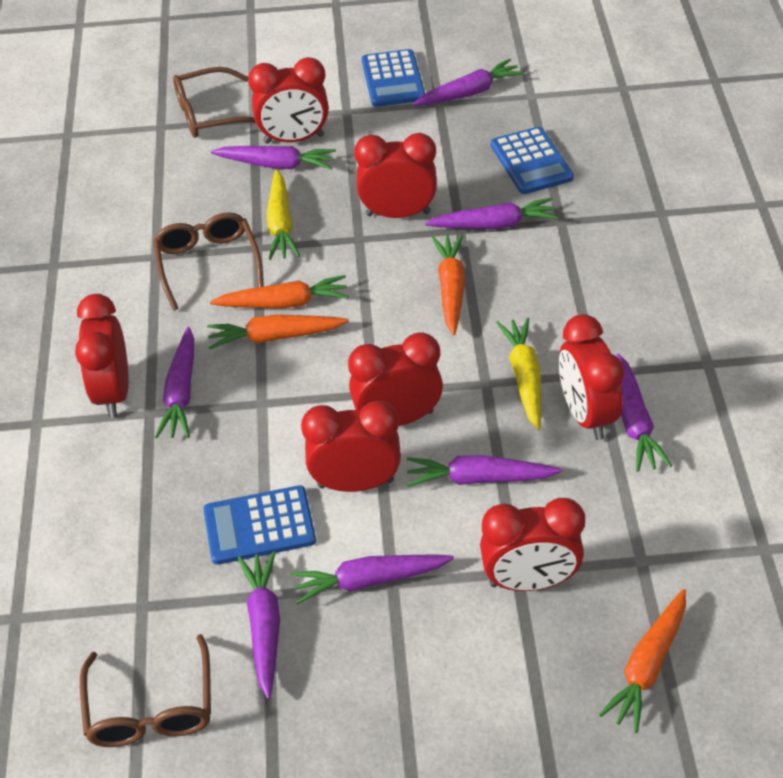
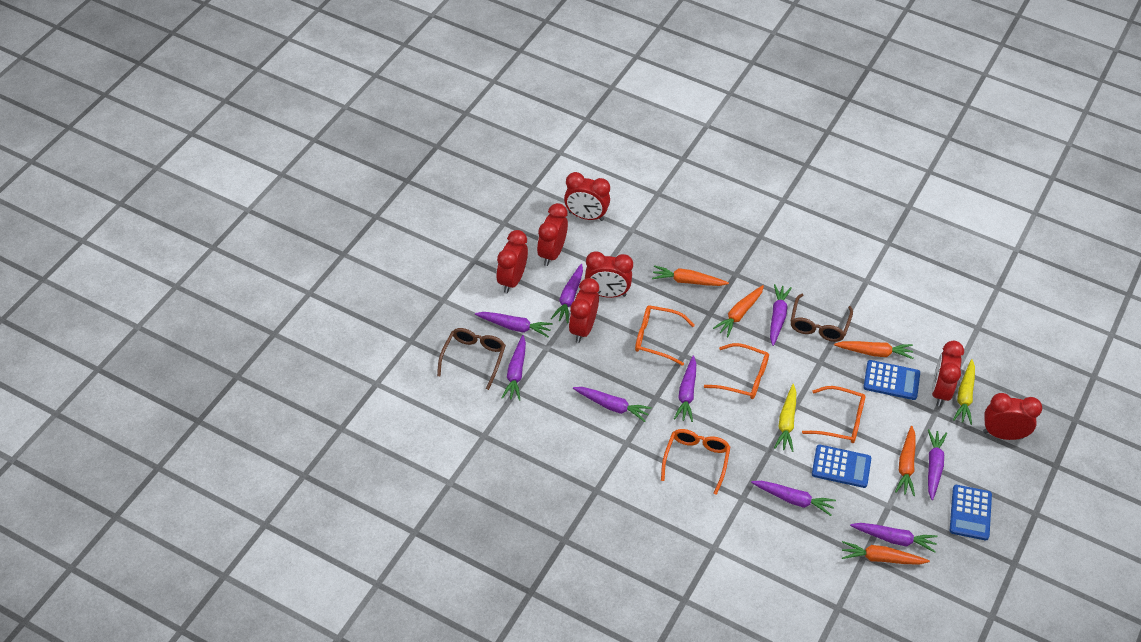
brown glasses: [80,634,211,747] [153,212,264,311] [173,67,256,138] = 3 -> [437,328,506,390] [791,293,853,342] = 2
orange carrot: [207,315,349,349] [210,275,349,309] [432,235,465,335] [599,589,686,733] = 4 -> [652,265,729,286] [713,285,764,337] [834,341,914,359] [842,541,930,565] [895,426,916,496] = 5
orange glasses: none = 0 -> [635,305,695,366] [661,429,730,495] [704,343,769,399] [802,386,865,443] = 4
purple carrot: [155,327,194,438] [211,146,336,169] [238,551,280,699] [290,554,454,605] [407,455,562,487] [413,59,524,106] [425,198,558,229] [616,354,672,472] = 8 -> [475,312,553,337] [501,335,526,401] [551,264,583,323] [573,387,652,422] [674,356,696,422] [751,481,836,516] [770,284,792,346] [850,523,938,553] [928,429,947,500] = 9

